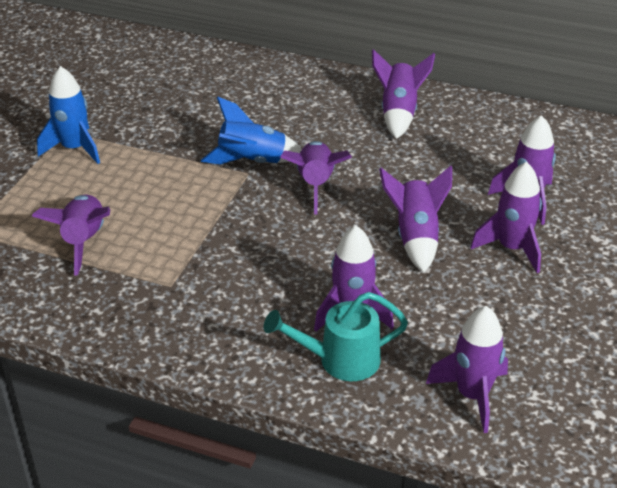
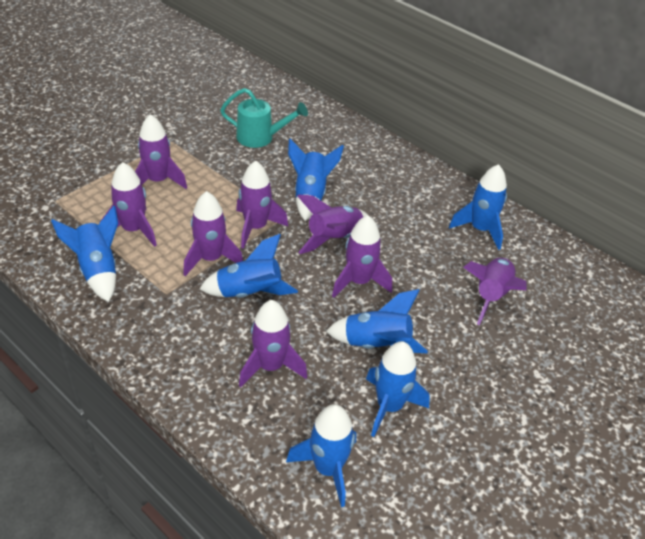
blue rocket: [37,66,100,164] [201,97,302,165] = 2 -> [51,206,118,302] [200,234,298,298] [286,404,356,507] [288,139,344,221] [326,289,428,353] [366,341,430,437] [449,164,507,250] = 7

